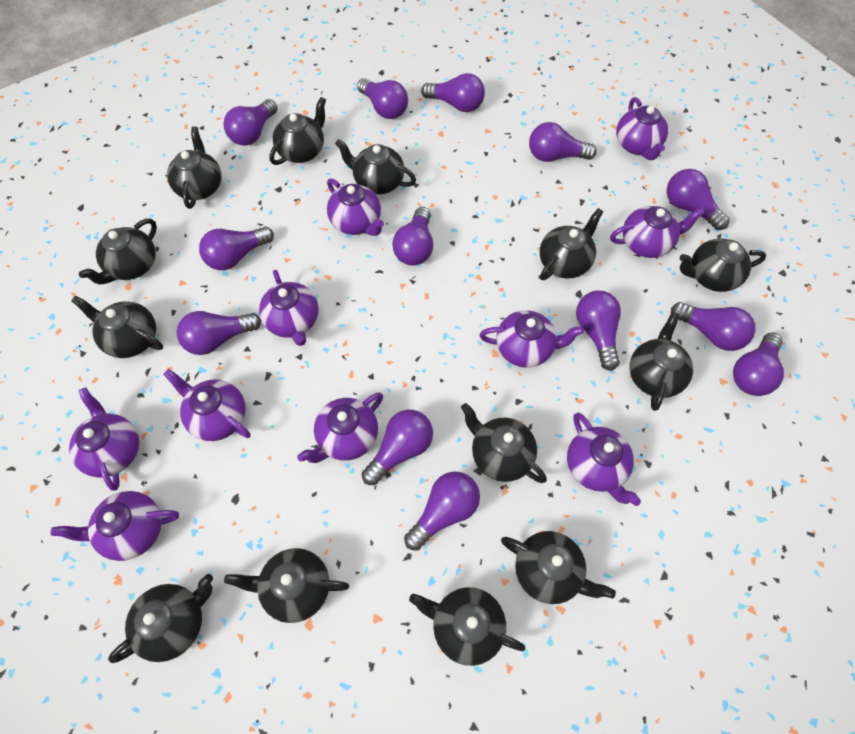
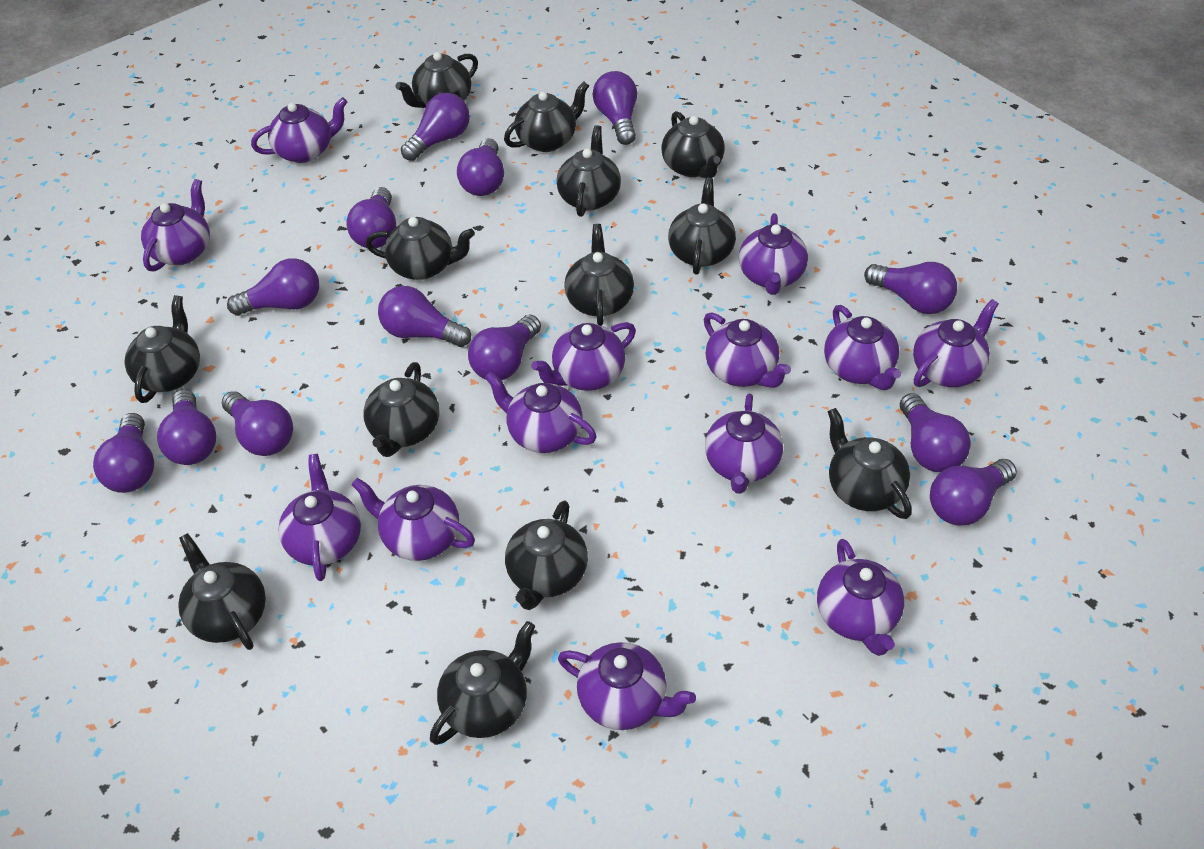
purple teapot: [51,491,179,561] [69,387,139,491] [163,369,251,441] [259,270,318,346] [297,392,383,463] [327,178,384,236] [479,310,584,368] [567,413,641,506] [610,206,705,258] [616,97,668,160] = 10 -> [141,179,210,272] [251,97,347,163] [278,454,361,581] [352,478,475,561] [485,371,597,453] [531,322,636,391] [558,642,696,730] [704,312,791,388] [705,394,783,494] [739,213,808,295] [817,539,904,656] [824,305,901,390] [913,299,999,387] = 13

